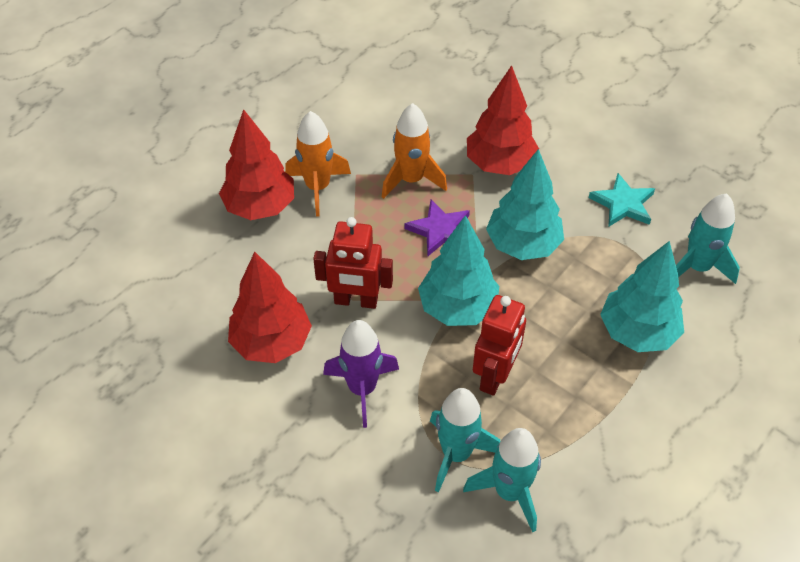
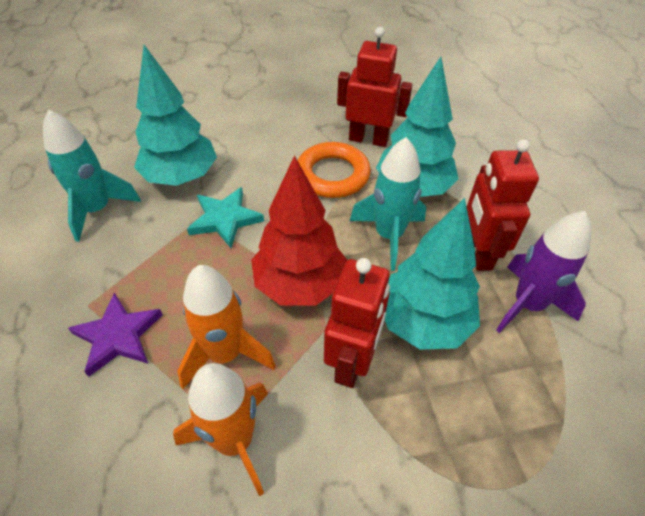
orange ring: none = 0 -> [298,142,371,198] = 1
red robot: [313,217,393,309] [473,295,526,396] = 2 -> [324,258,390,388] [337,27,413,147] [467,139,539,271] = 3
red tree: [219,109,294,220] [228,252,312,363] [467,65,539,175] = 3 -> [251,155,347,306] = 1
turquoise rocket: [430,388,500,492] [463,428,541,533] [676,194,740,284] = 3 -> [43,109,141,242] [350,137,426,271] = 2

